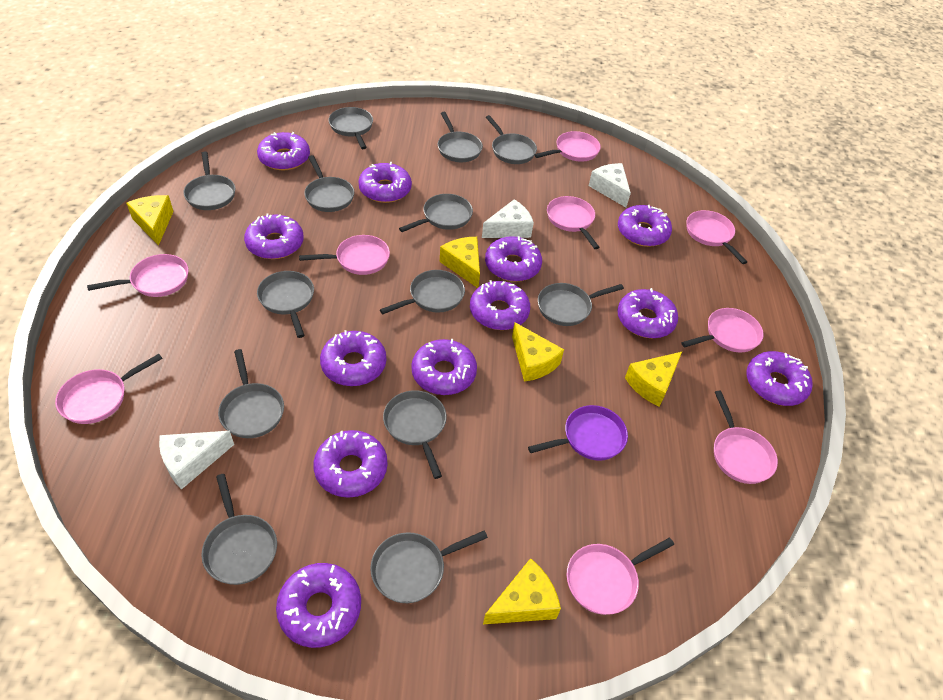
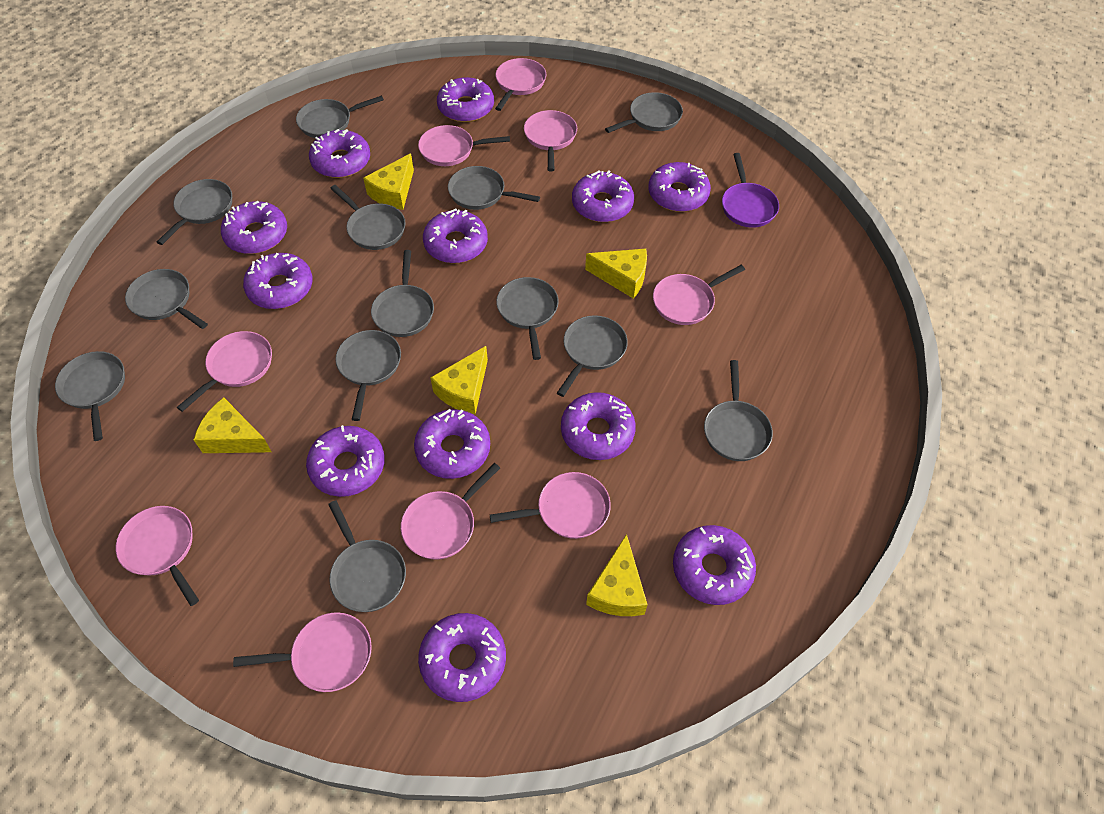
white cheese: [159,431,234,490] [482,199,534,238] [589,163,631,207] = 3 -> none = 0

